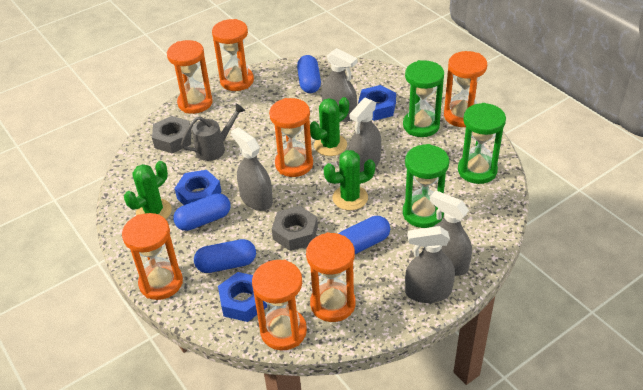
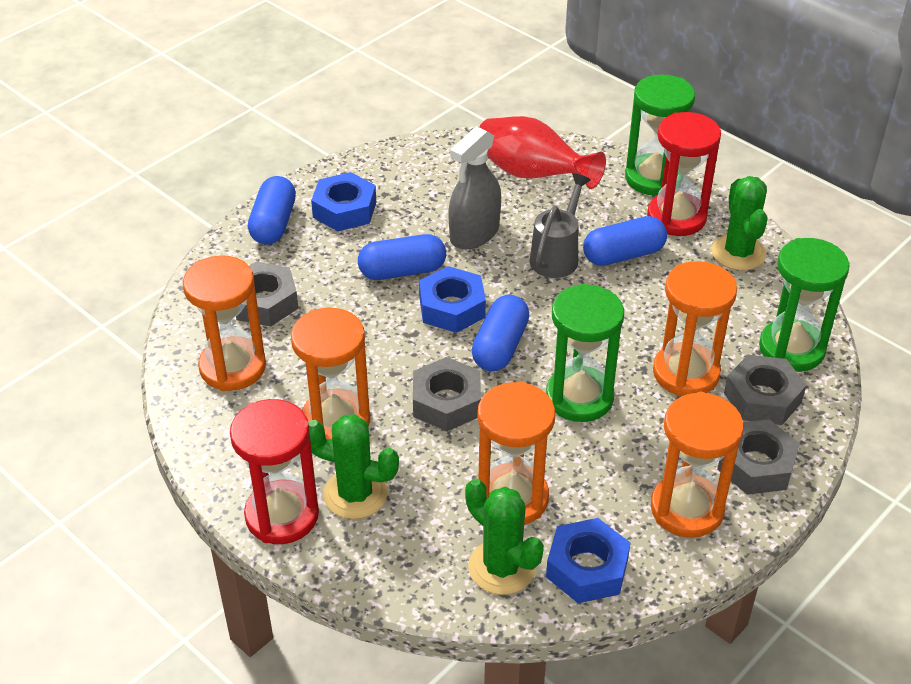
grey nut: [152,116,191,153] [272,206,318,251] = 2 -> [236,262,299,326] [413,357,481,431] [717,419,800,495] [724,354,806,425] = 4
grey spray bottle: [231,127,273,211] [322,48,357,122] [349,98,381,172] [405,226,455,303] [430,190,472,276] = 5 -> [449,126,501,249] = 1
orange hourglass: [122,213,183,300] [167,40,213,114] [212,19,254,91] [252,260,307,351] [269,98,313,177] [306,232,356,322] [444,51,487,127] = 7 -> [183,255,266,391] [291,308,370,440] [477,381,555,525] [651,392,744,538] [653,261,737,396] = 5
red hourglass: none = 0 -> [230,399,319,544] [647,112,721,236] = 2
red vase: none = 0 -> [479,116,606,189] = 1

